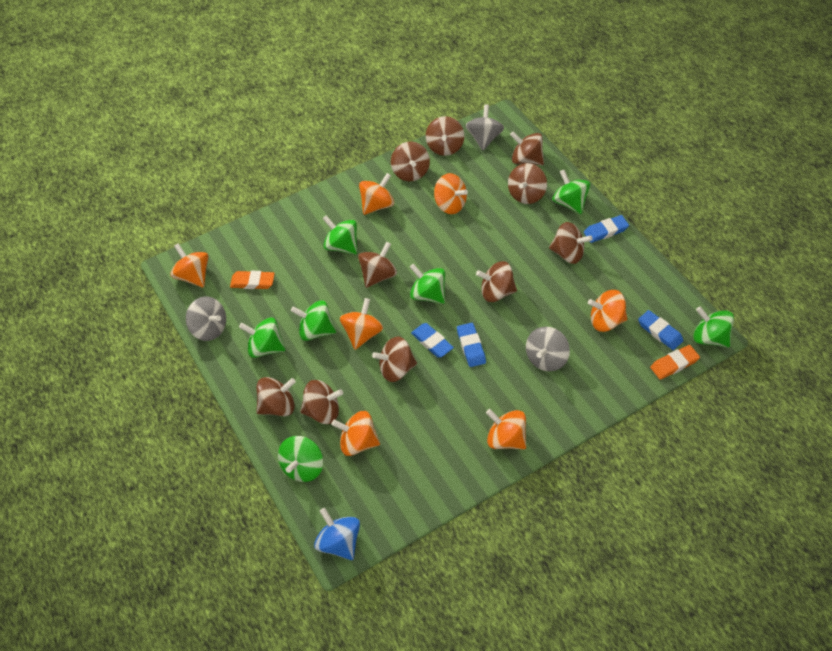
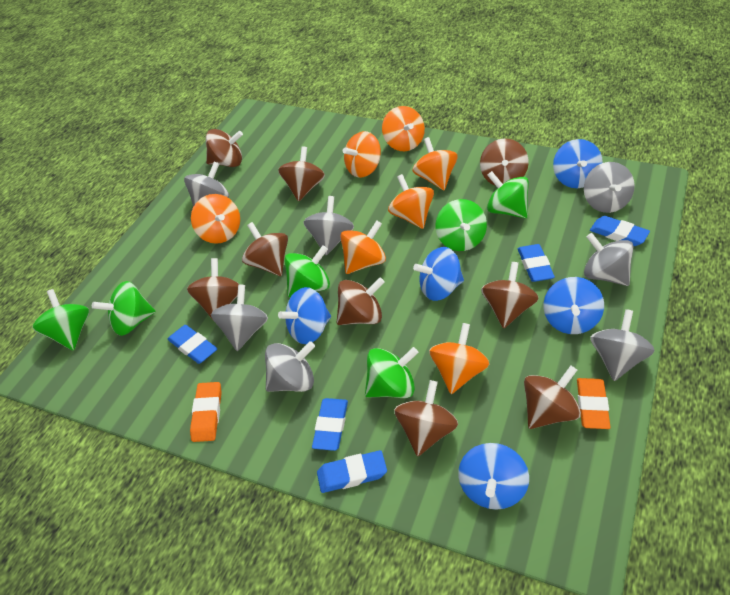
blue eraser: [411,323,454,358] [457,323,486,367] [584,215,629,243] [638,310,684,350] = 4 -> [168,325,217,364] [312,398,348,451] [317,450,387,493] [518,244,555,282] [590,216,650,246] = 5
blue spinning top: [314,508,360,560] = 1 -> [278,287,331,344] [413,247,464,301] [458,443,529,510] [544,277,604,334] [553,139,603,188] = 5
brown spinning top: [256,377,296,416] [300,380,343,424] [358,242,397,288] [372,336,417,382] [391,141,430,181] [426,116,464,156] [476,261,517,302] [508,163,547,204] [510,132,544,165] [549,222,593,264] = 10 -> [187,258,239,321] [206,129,243,167] [242,222,288,276] [278,146,325,201] [337,278,385,325] [394,380,458,456] [480,138,529,186] [481,262,539,328] [524,366,581,429] = 9
green spinning top: [239,317,286,358] [278,436,323,482] [291,300,336,341] [322,215,357,254] [410,264,445,304] [552,170,590,214] [693,307,734,347] = 7 -> [32,289,89,351] [92,281,156,336] [284,246,330,297] [365,347,418,398] [436,199,487,251] [487,171,529,218] = 6
grey spinning top: [186,296,226,341] [466,105,504,150] [526,327,570,371] = 3 -> [184,162,229,207] [211,284,268,351] [265,341,315,392] [303,196,354,255] [584,162,635,213] [584,233,634,286] [590,309,655,381] = 7

